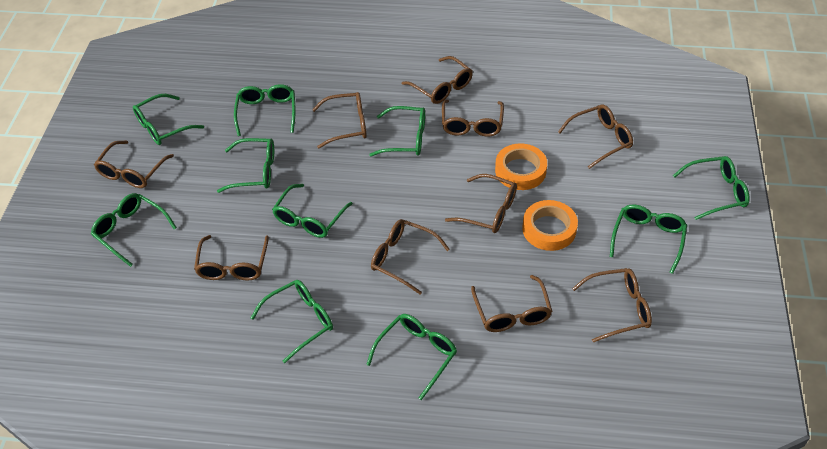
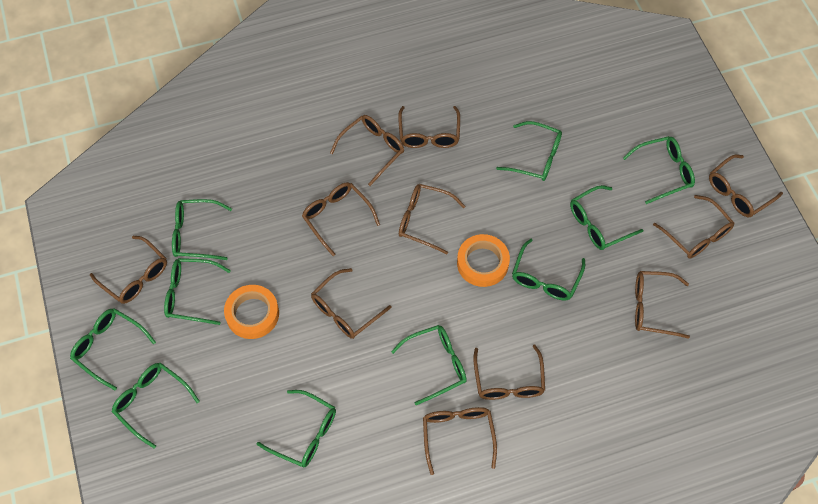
brown glasses: [94,140,174,188] [194,235,269,280] [312,92,367,149] [371,219,450,294] [402,56,473,104] [442,100,504,137] [445,174,517,233] [471,275,552,332] [558,105,633,169] [572,268,652,342] = 10 -> [90,236,167,304] [302,182,380,256] [311,268,392,339] [330,115,404,186] [398,106,460,148] [399,184,465,254] [423,407,497,475] [473,345,545,400] [635,271,690,339] [653,195,734,259] [709,154,783,217] = 11

